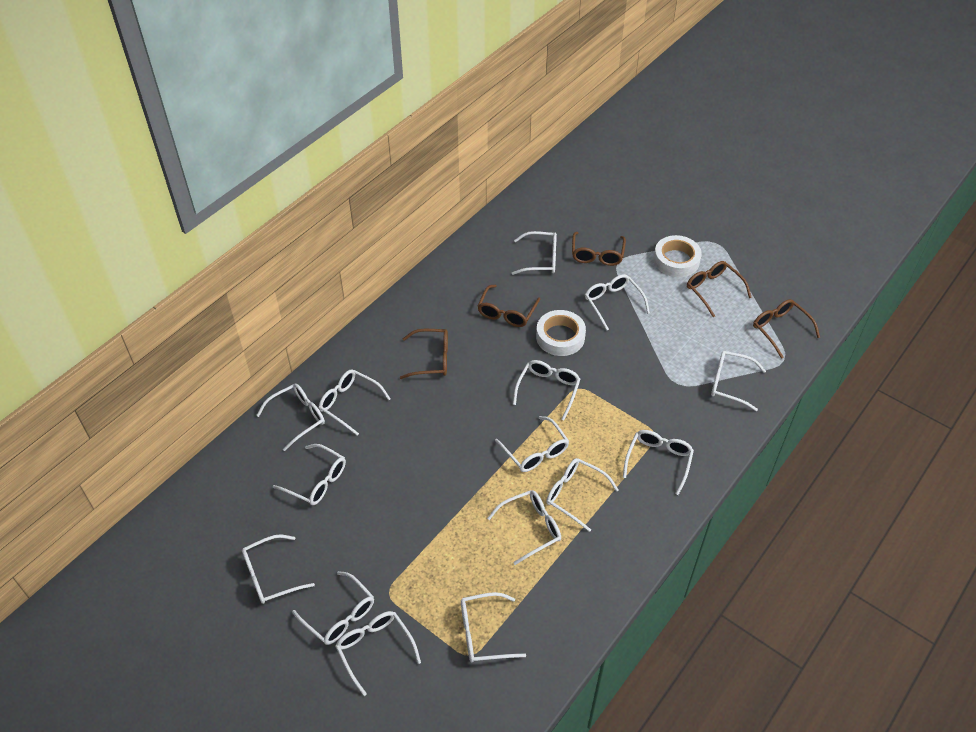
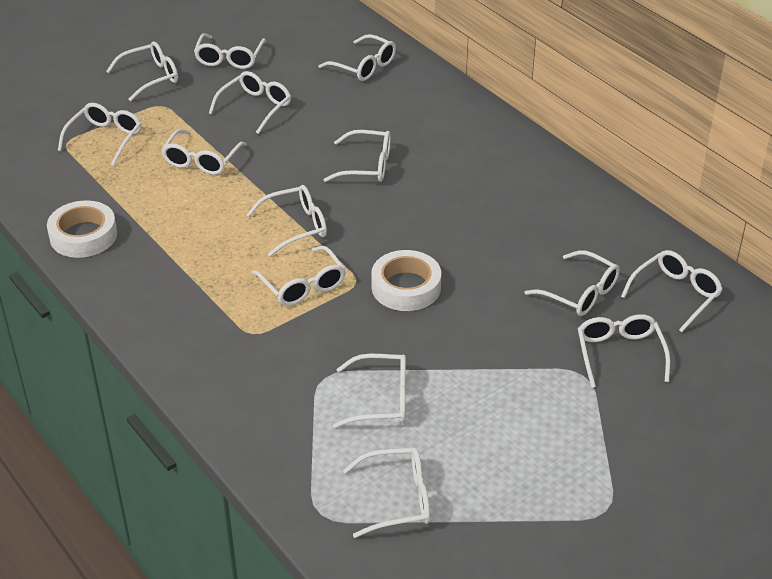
brown glasses: [400,329,448,379] [478,285,540,327] [572,232,626,266] [687,261,752,317] [753,299,820,359] = 5 -> none = 0
white glasses: [242,534,315,604] [256,383,325,451] [273,444,346,505] [292,571,374,645] [319,370,391,435] [335,611,421,696] [461,592,526,662] [487,490,561,565] [495,416,569,472] [512,231,557,275] [513,360,580,420] [546,458,619,532] [585,274,650,330] [623,430,694,495] [711,351,766,411] = 15 -> [58,103,142,166] [106,41,178,101] [161,129,247,175] [194,33,266,69] [209,71,291,134] [247,185,327,257] [252,246,346,306] [319,34,396,81] [324,130,391,182] [333,354,406,428] [343,447,430,538] [525,250,620,316] [578,314,670,388] [621,250,723,332] = 14

